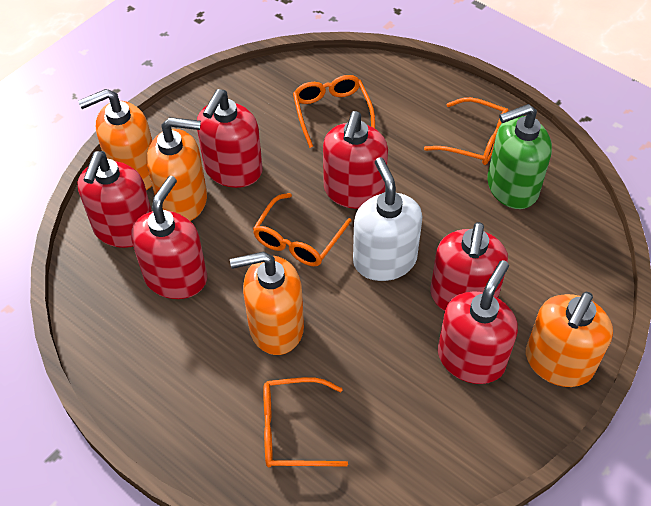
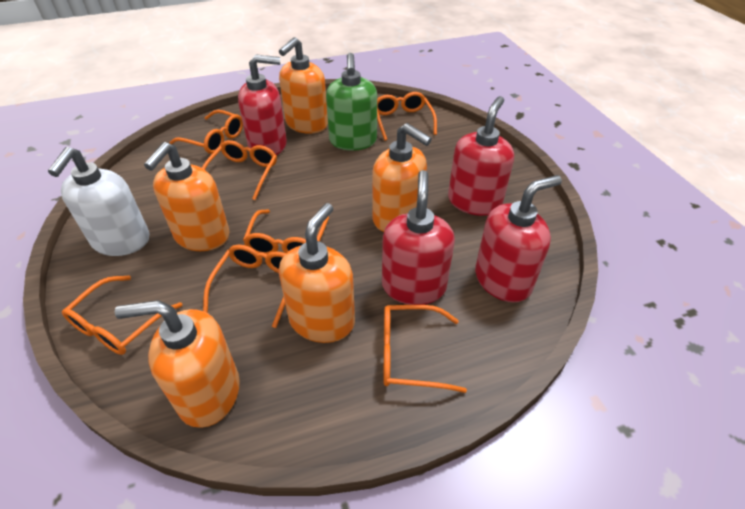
orange glasses: [253,193,352,266] [263,377,348,467] [293,75,375,148] [424,97,509,165] = 4 -> [62,276,183,355] [170,110,243,154] [202,140,277,200] [203,245,286,328] [243,209,329,254] [377,92,437,141] [383,305,467,393] = 7
orange soap dispenser: [78,89,152,190] [147,117,207,221] [230,252,304,355] [526,292,613,387] = 4 -> [115,300,240,428] [144,142,229,251] [279,37,328,134] [279,203,355,343] [372,123,432,232] = 5
red soap dispenser: [78,151,152,248] [131,176,207,299] [197,89,263,188] [323,111,388,209] [430,222,508,311] [438,260,518,384] = 6 -> [238,54,287,155] [382,170,455,305] [448,96,514,216] [475,175,562,302] = 4

